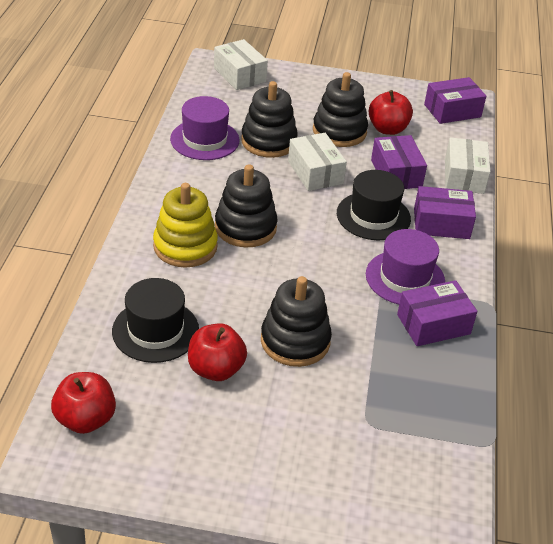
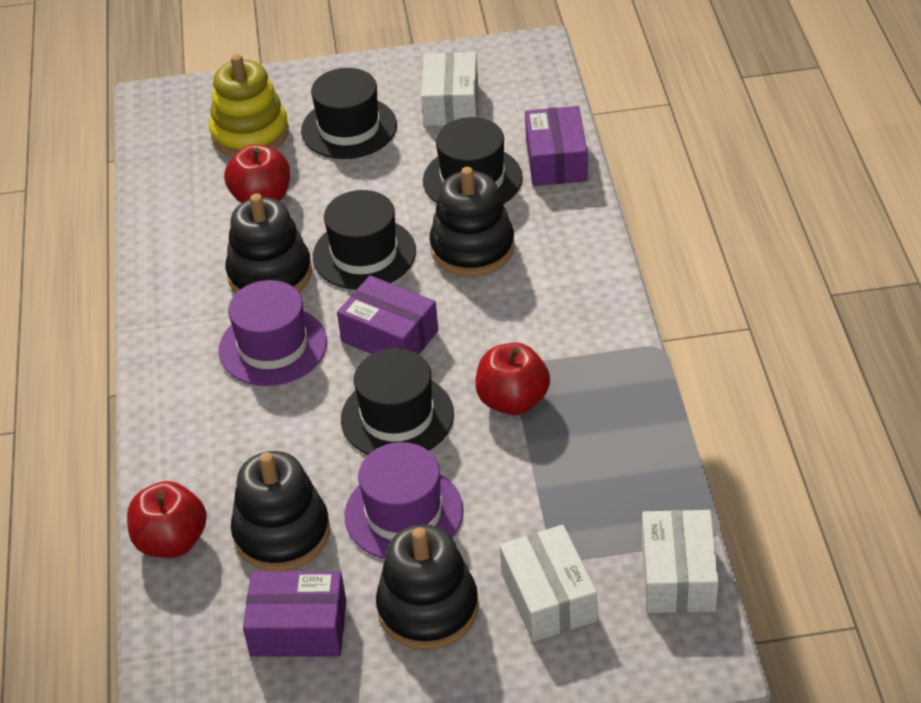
black hat: [112,278,199,363] [337,170,411,240] = 2 -> [301,68,397,159] [313,190,416,290] [341,348,454,455] [423,117,523,204] = 4
purple box: [371,135,427,189] [397,280,477,346] [414,186,476,239] [424,77,486,124] = 4 -> [243,571,346,657] [337,276,439,354] [525,106,588,186] = 3

